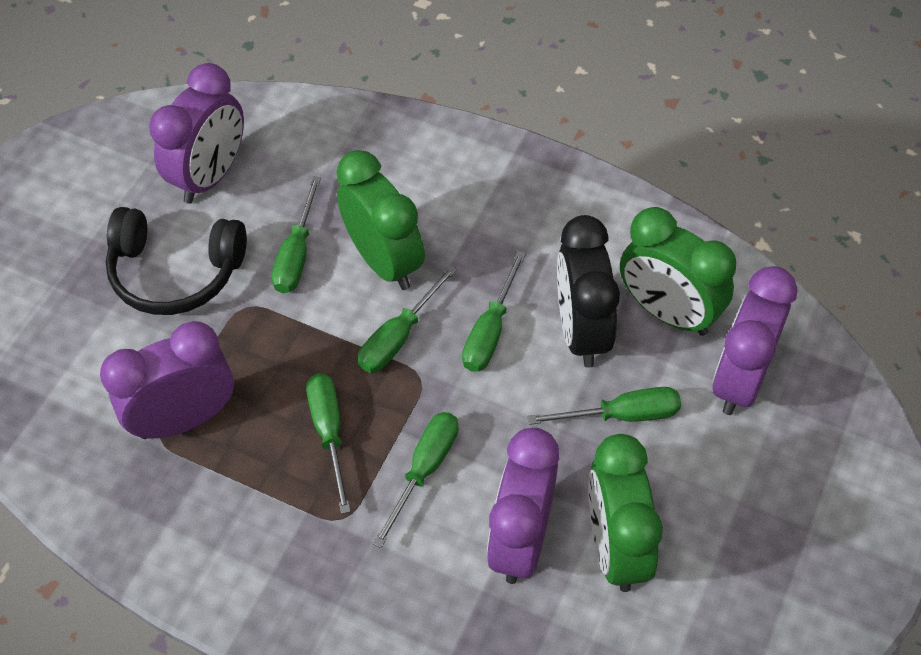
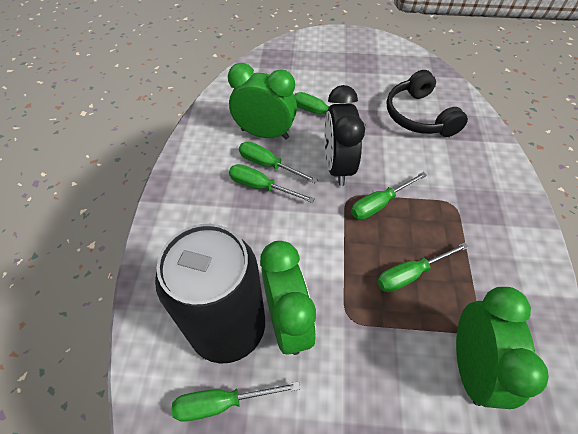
black can: none = 0 -> [155,224,265,364] = 1
purple clock: [100,321,234,439] [149,63,244,204] [487,428,559,584] [712,266,798,415] = 4 -> none = 0

